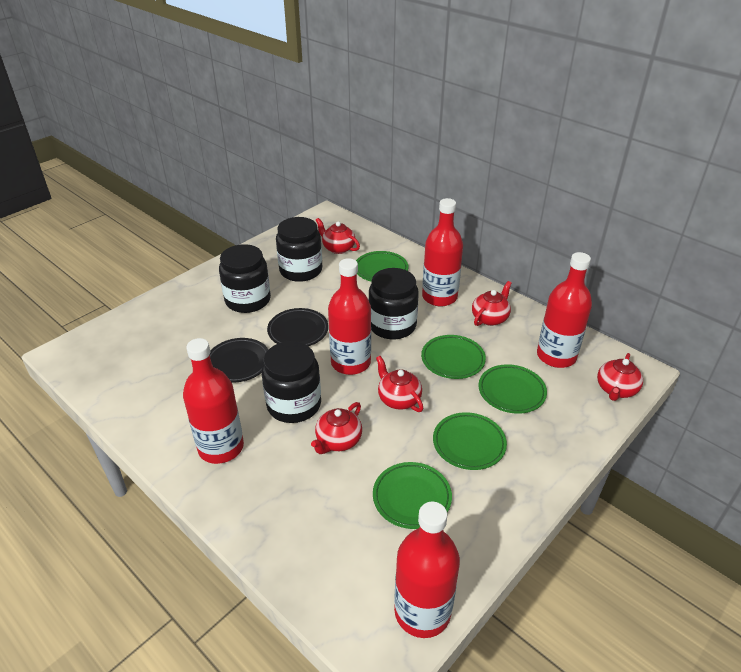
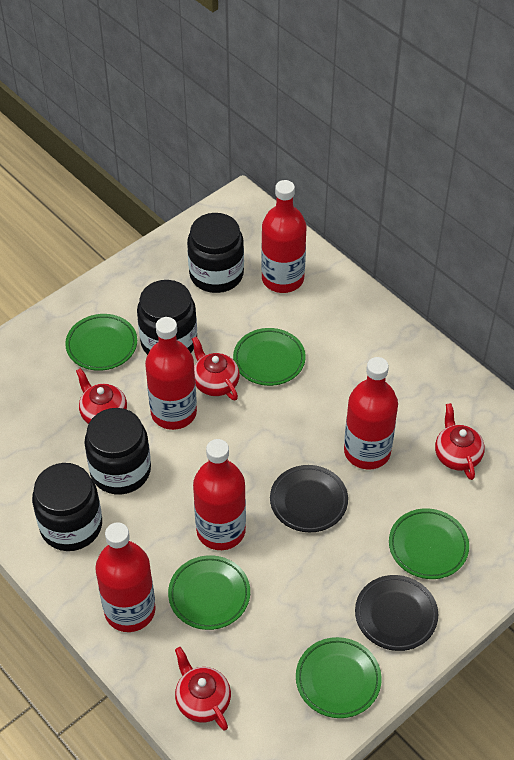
red teapot: [311,402,362,454] [315,218,360,254] [376,356,423,412] [472,281,512,326] [597,353,643,401] = 5 -> [76,368,127,424] [175,647,231,731] [192,337,240,401] [435,403,485,480] = 4

